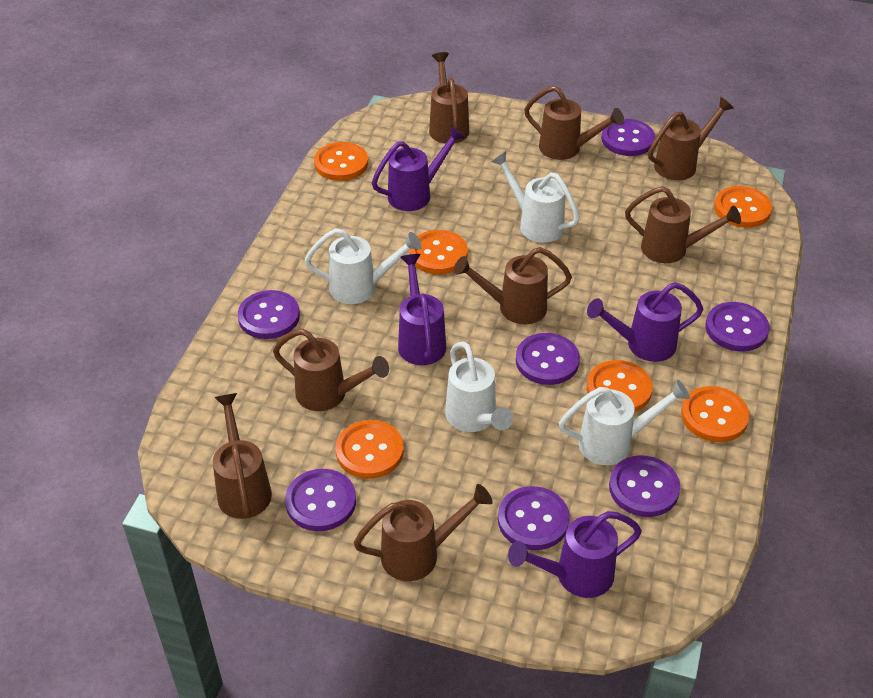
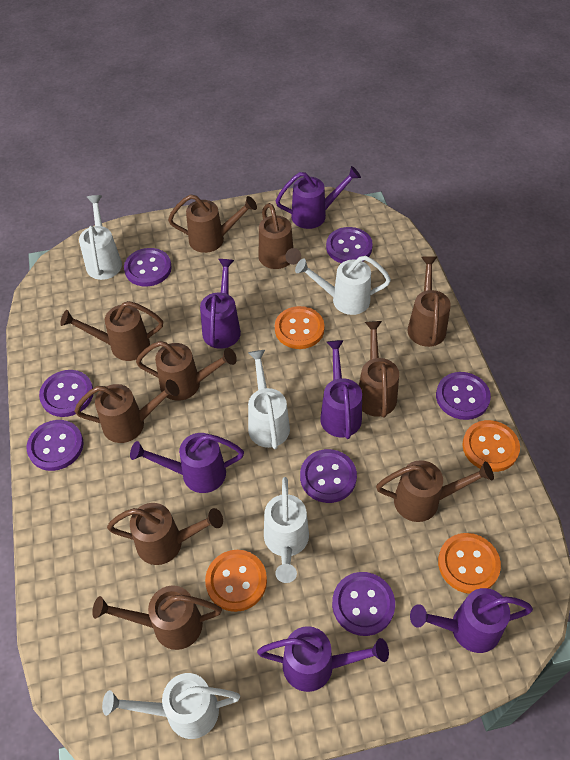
brown watering can: [213,393,272,519] [273,329,389,411] [354,484,493,581] [429,52,469,144] [454,247,572,324] [524,86,624,160] [625,186,741,263] [648,97,734,180] = 8 -> [60,301,163,361] [74,380,180,443] [92,585,222,650] [107,503,223,565] [136,341,237,401] [168,194,257,253] [259,203,301,269] [359,321,399,417] [376,460,494,522] [408,256,451,347] = 10
orange button: [314,142,368,181] [336,420,404,479] [409,230,468,274] [587,360,653,412] [681,386,750,442] [714,186,772,228] = 6 -> [205,550,267,612] [275,306,325,349] [438,533,501,594] [463,420,520,472] = 4
purple watering can: [372,126,465,211] [398,254,446,365] [508,511,642,598] [587,282,703,362] = 4 -> [130,433,244,493] [200,259,241,349] [257,626,389,692] [276,166,361,229] [320,340,362,439] [410,588,533,653] = 6
white watering can: [305,228,422,304] [445,341,513,432] [491,151,580,243] [559,380,690,465] = 4 -> [79,195,122,280] [102,673,240,739] [248,350,290,449] [264,477,309,583] [295,256,391,315] = 5

